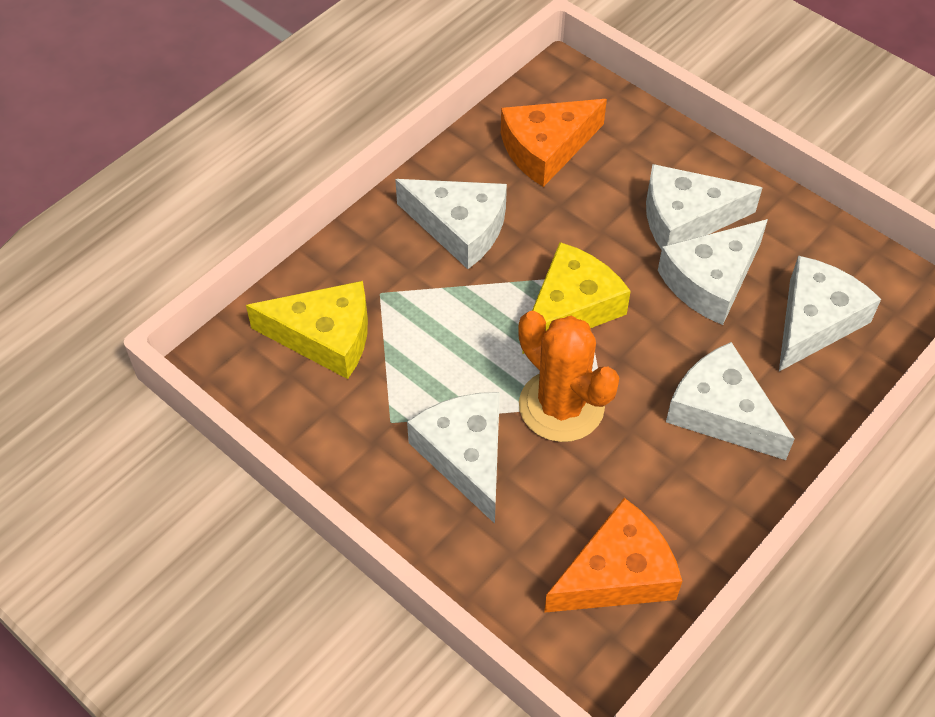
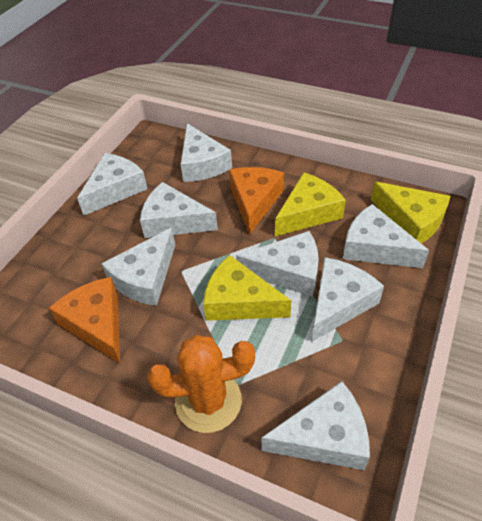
white cheese: [395,179,507,269] [407,392,500,524] [646,164,762,250] [658,219,768,325] [666,342,794,460] [779,256,881,371] = 6 -> [77,153,147,215] [101,228,175,306] [140,182,218,238] [180,123,232,182] [236,231,319,297] [261,381,370,470] [311,257,384,342] [343,204,429,268] = 8
yellow cheese: [246,281,368,379] [522,242,631,354] = 2 -> [203,255,291,321] [275,172,346,236] [371,182,450,243] = 3

